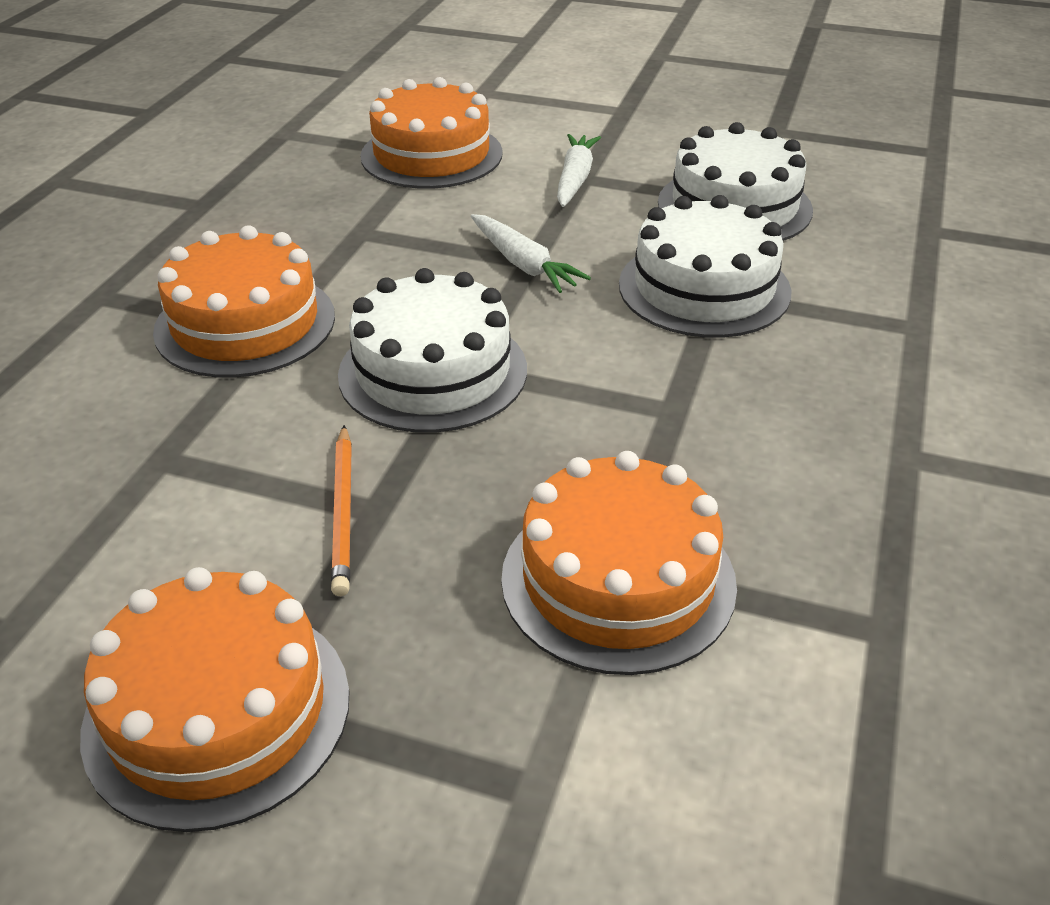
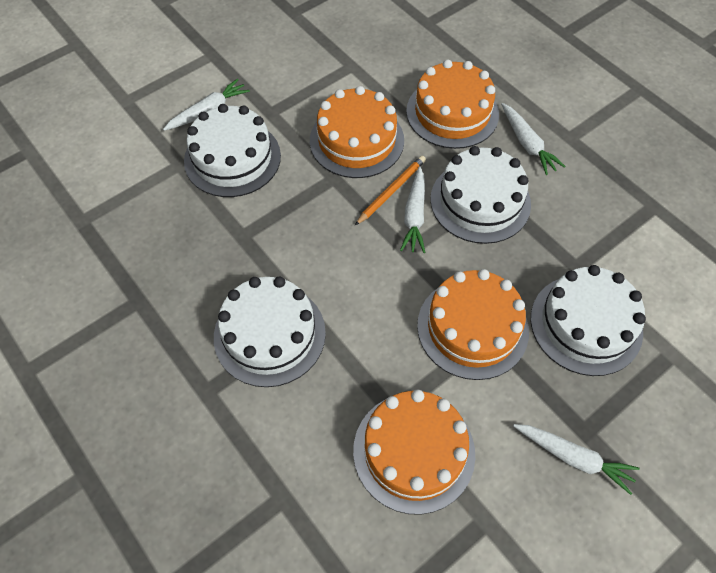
white cake: [338,268,527,433] [619,195,792,338] [658,122,813,241] = 3 -> [184,104,281,197] [214,276,326,387] [430,146,531,244] [531,265,646,376] = 4
white carrot: [471,214,591,293] [557,134,601,207] = 2 -> [163,78,250,131] [400,166,426,253] [501,103,566,175] [513,424,639,495] = 4

